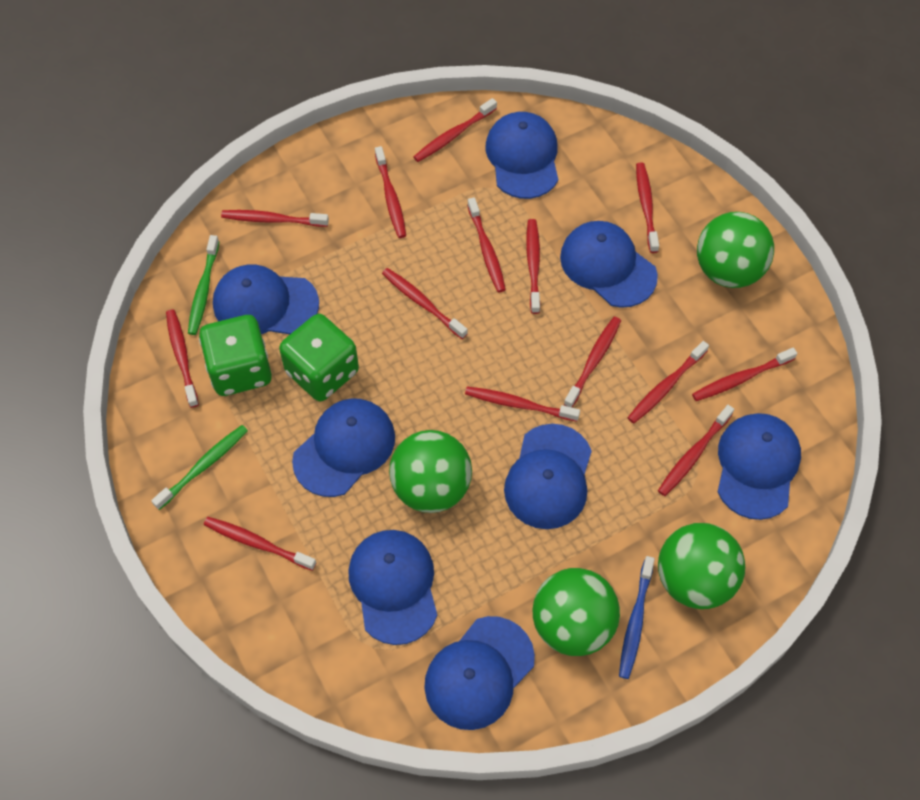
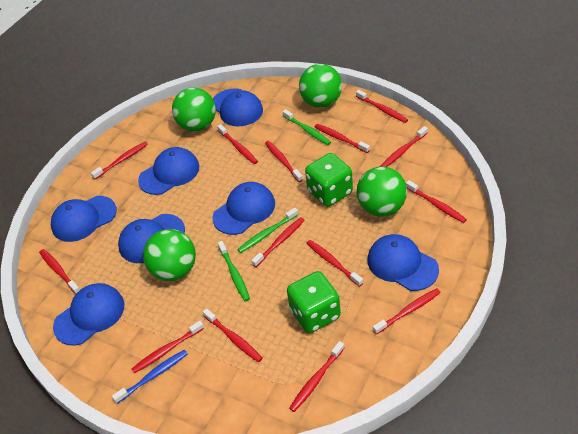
blue cap: [213,265,319,334] [292,398,395,497] [348,530,437,645] [424,616,535,730] [486,112,558,199] [504,424,592,529] [560,221,658,308] [718,413,801,520] = 8 -> [51,196,117,242] [53,283,124,346] [118,214,185,263] [138,147,199,195] [212,182,275,235] [213,88,263,126] [367,234,439,291] = 7
green toothbrush: [151,425,248,510] [188,235,219,335] = 2 -> [218,241,250,301] [237,208,298,253] [283,109,331,145] = 3

